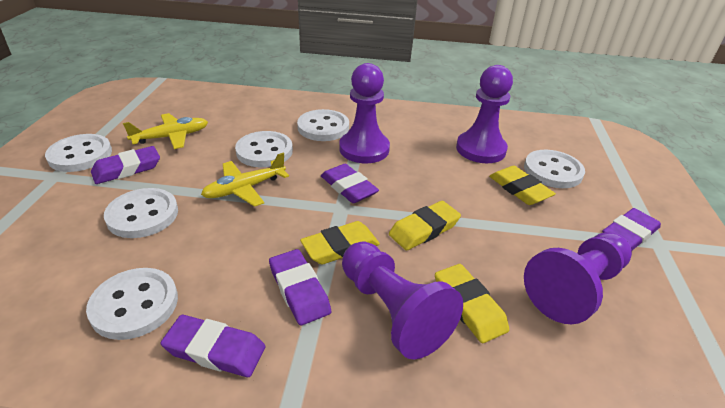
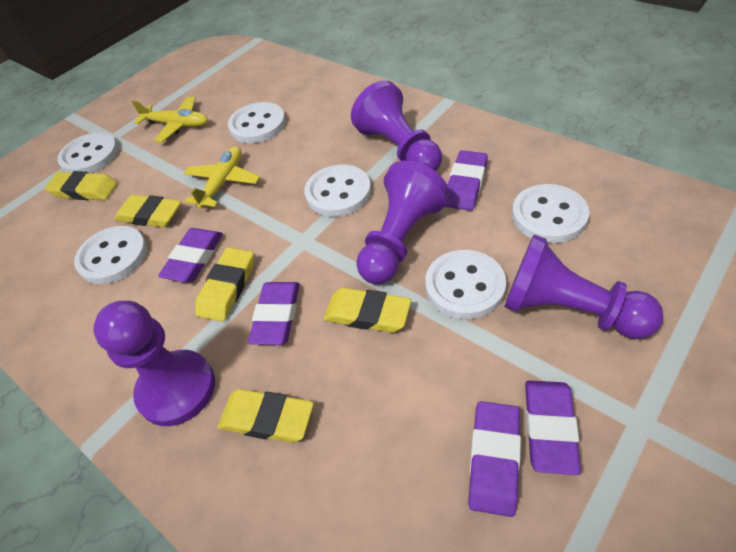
yellow eraser: [300,221,380,264] [389,201,461,250] [435,264,509,343] [489,166,556,205] = 4 -> [45,171,118,200] [115,195,181,227] [195,247,254,322] [218,389,314,443] [323,288,411,333] = 5

